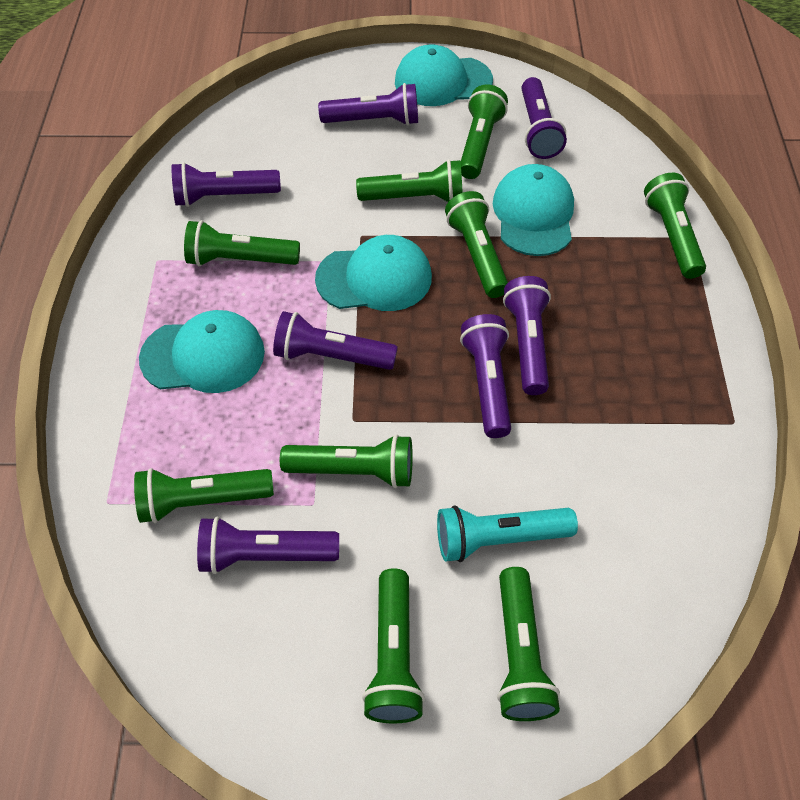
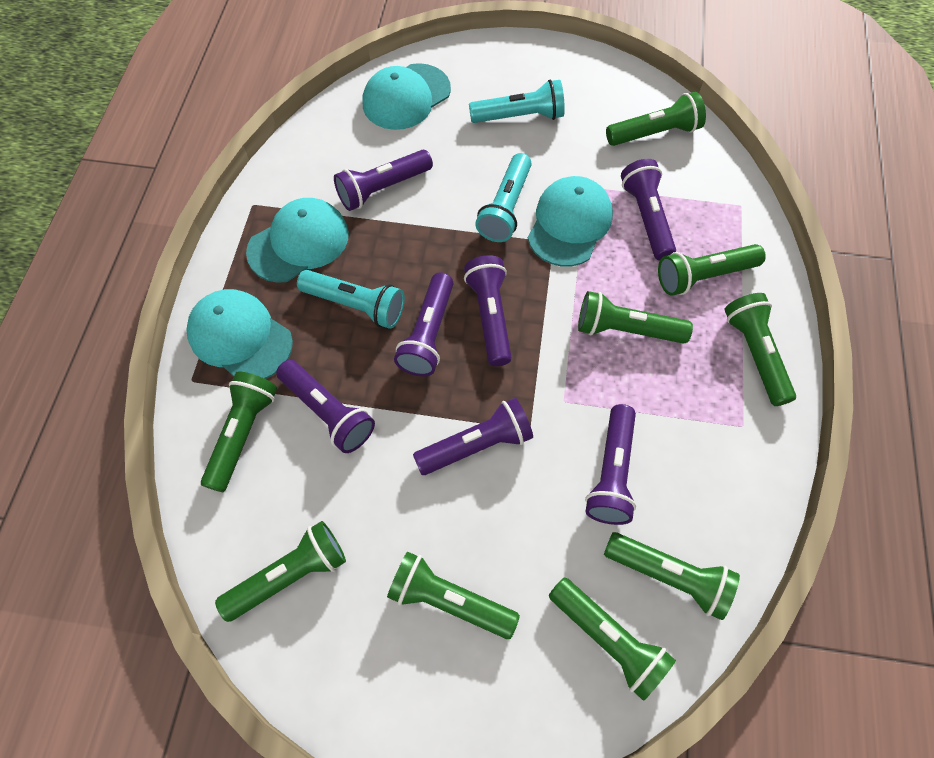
turquoise flashlight: [437,505,578,562] = 1 -> [297,270,405,329] [469,80,565,123] [475,153,532,242] = 3

